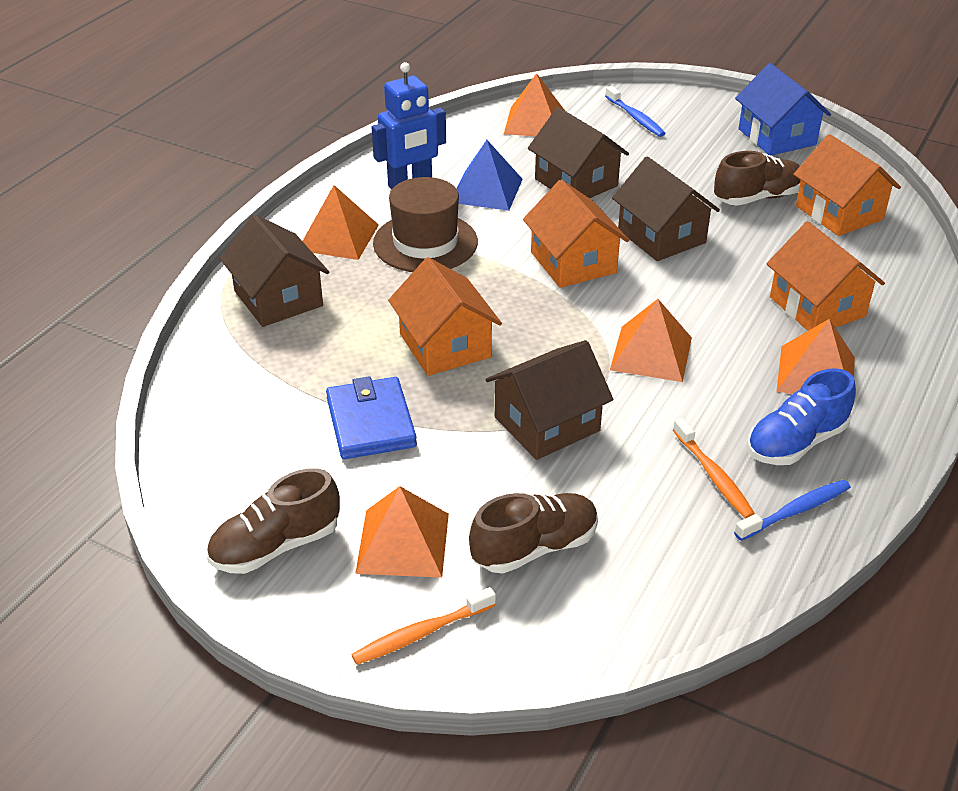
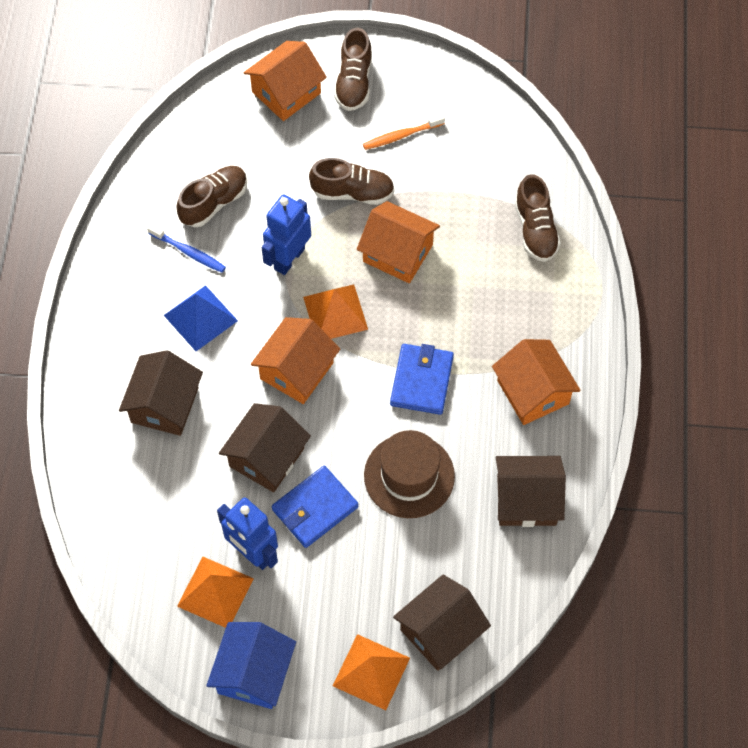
blue robot: [372,62,446,189] = 1 -> [217,497,278,570] [261,194,311,275] = 2
blue shoe: [747,368,856,465] = 1 -> none = 0
blue toothbrush: [605,86,666,137] [734,480,851,541] = 2 -> [147,224,226,273] = 1
blue wallet: [326,376,417,459] = 1 -> [272,466,358,548] [390,344,454,415] = 2
brown shoe: [207,468,340,574] [469,493,598,574] [714,151,801,206] = 3 -> [176,166,247,227] [309,158,395,205] [334,28,372,111] [515,174,561,262] = 4
orange pyramid: [303,185,379,260] [355,486,449,578] [504,73,565,137] [610,299,692,382] [776,319,855,394] = 5 -> [177,557,254,628] [303,285,368,339] [333,634,410,710] = 3
orange toothbrush: [351,587,496,665] [673,418,755,519] = 2 -> [363,114,445,150] = 1

